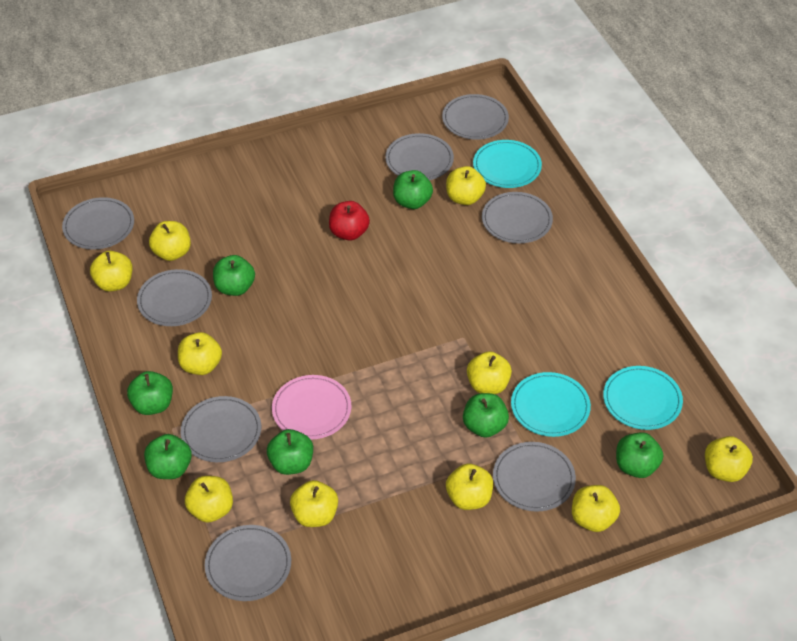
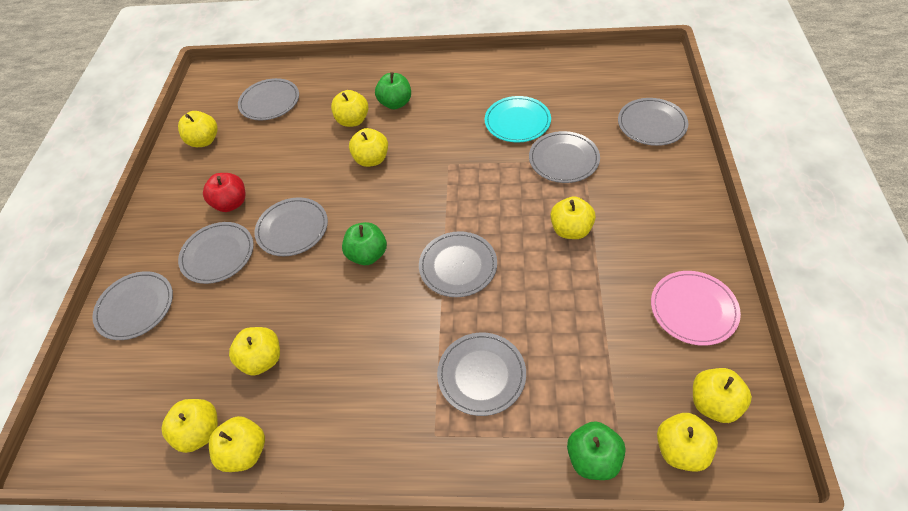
green apple: [127,371,173,415] [144,434,192,479] [213,255,255,296] [267,429,313,475] [393,170,433,209] [463,393,509,438] [616,432,663,478] = 7 -> [342,222,387,265] [375,72,411,109] [567,421,626,480] = 3
turquoise plate: [473,140,542,188] [511,372,591,437] [603,366,683,430] = 3 -> [485,96,551,143] = 1
yellow apple: [90,251,133,292] [149,221,191,261] [178,332,222,375] [185,476,233,523] [290,480,338,527] [446,166,486,205] [446,463,493,510] [467,351,512,394] [572,485,620,532] [705,436,753,482] = 10 -> [161,399,218,453] [178,111,218,147] [209,416,265,472] [229,327,280,376] [331,90,369,127] [349,128,388,167] [550,196,596,239] [657,413,718,472] [693,368,752,423] = 9

